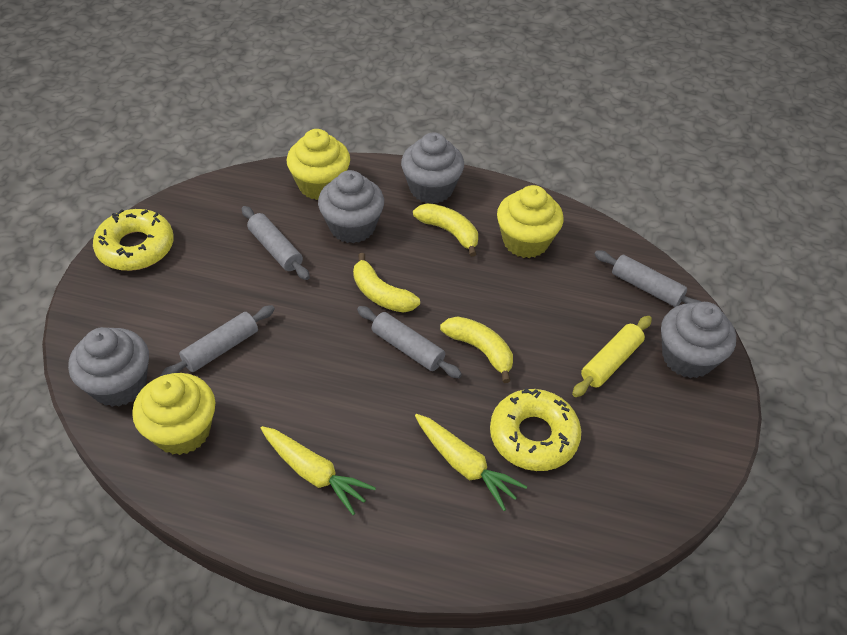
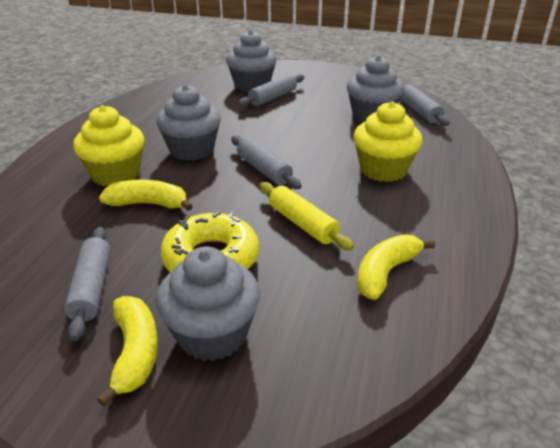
yellow carrot: [260,426,376,515] [415,414,527,511] = 2 -> none = 0
yellow cupcake: [132,373,215,455] [287,129,350,200] [497,185,564,258] = 3 -> [73,105,144,186] [354,101,422,182] = 2
yellow donut: [93,209,174,271] [490,388,581,471] = 2 -> [161,212,259,272] = 1

